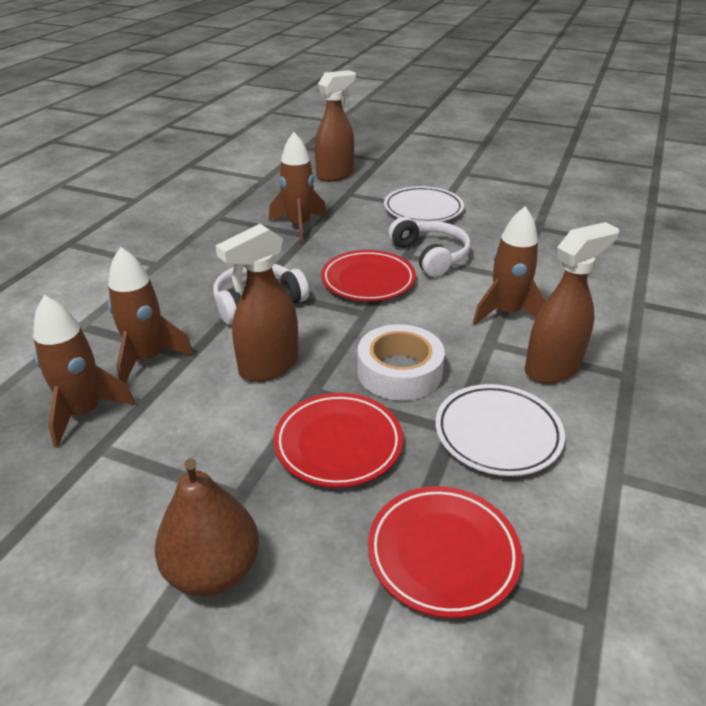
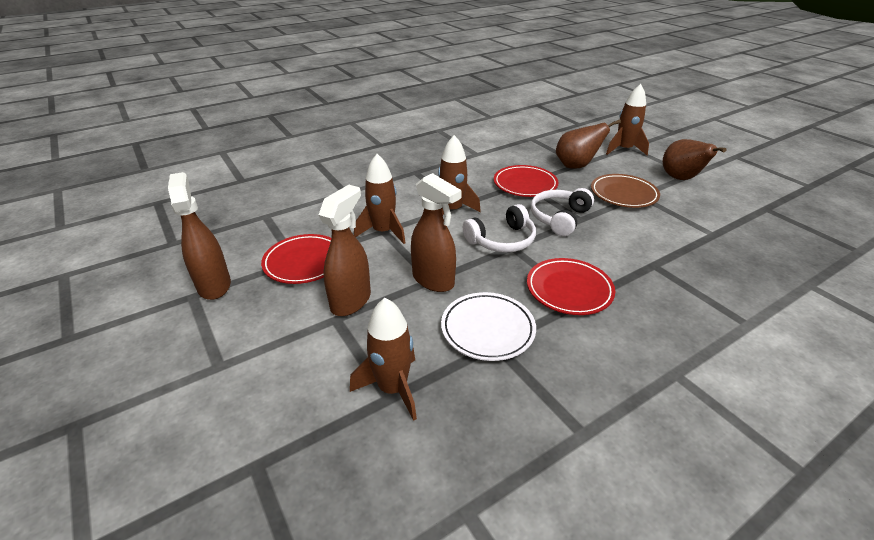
brown pear: [155,458,259,596] = 1 -> [556,120,621,169] [663,139,727,180] = 2
brown plate: none = 0 -> [591,174,660,208] = 1
white plate: [384,186,464,222] [436,384,565,476] = 2 -> [441,292,536,361] = 1
white tape: [357,324,445,401] = 1 -> none = 0

